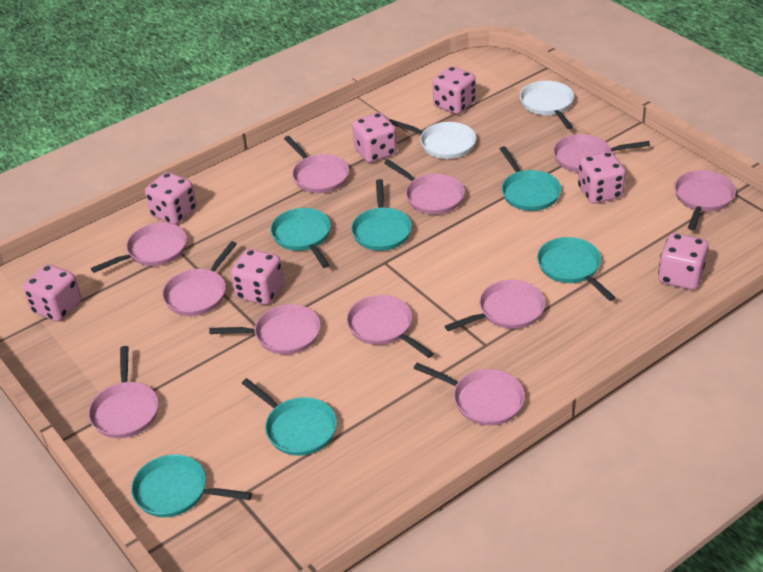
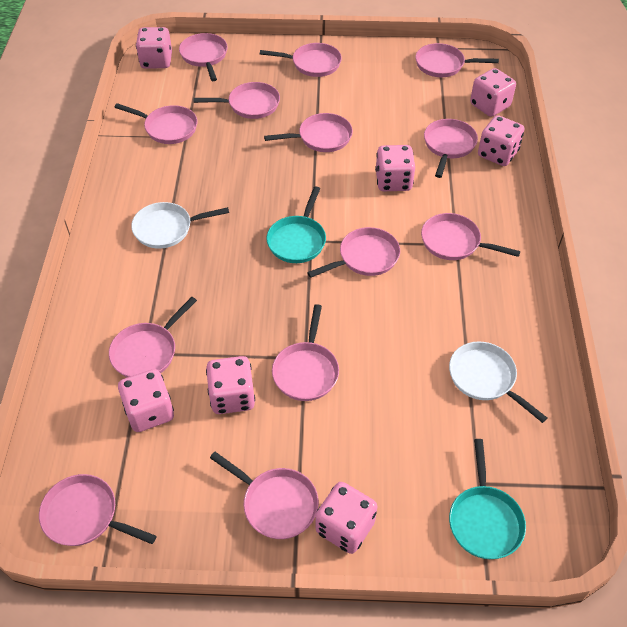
pink pan: [88,346,159,438] [91,223,187,273] [162,241,237,316] [209,304,321,355] [284,136,349,193] [346,295,434,358] [384,159,465,215] [414,363,525,426] [445,280,545,331] [553,134,650,172] [674,170,736,230] = 11 -> [39,474,156,546] [109,297,197,378] [114,103,197,144] [179,33,228,81] [193,82,280,119] [210,452,319,539] [260,43,342,77] [264,113,353,152] [272,304,339,401] [307,227,400,278] [415,43,499,77] [421,213,521,260] [424,119,478,178] = 13
turquoise pan: [131,454,252,517] [242,378,337,456] [270,208,331,268] [351,179,412,251] [500,146,561,211] [537,237,616,301] = 6 -> [266,186,326,263] [449,439,526,559] = 2

